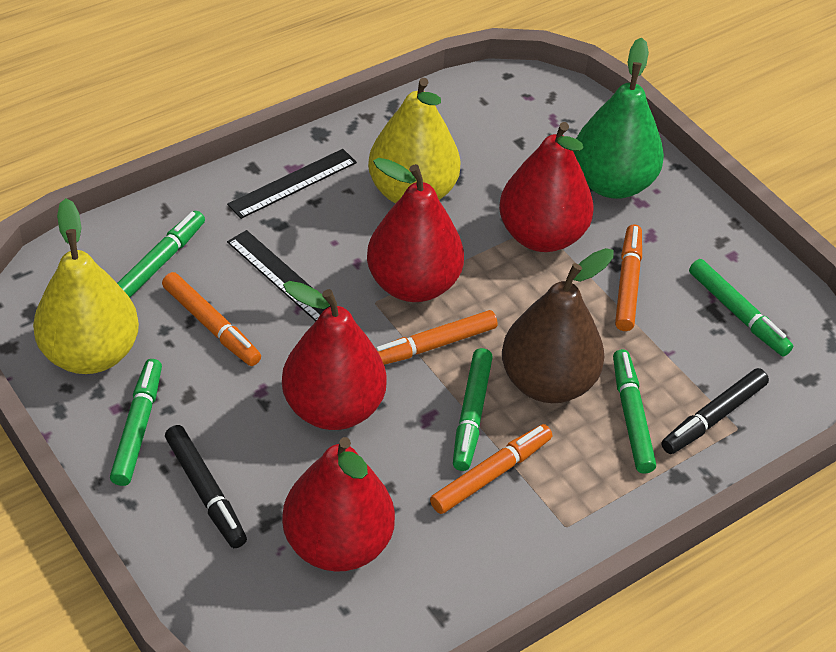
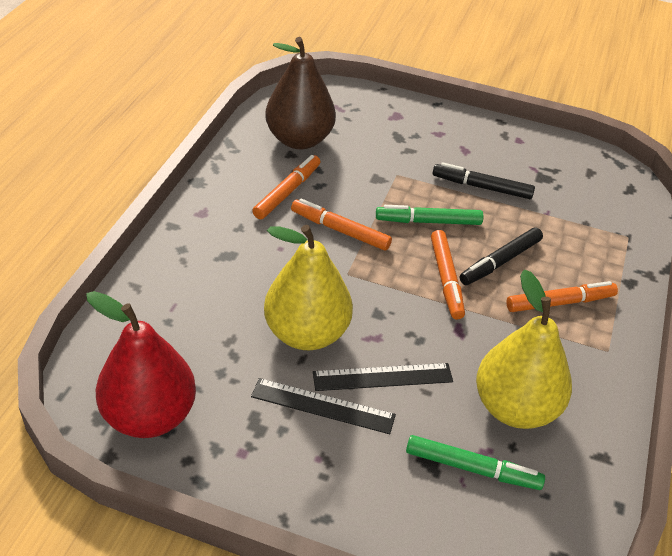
green marker: [110,359,162,486] [117,211,205,298] [453,348,493,471] [613,349,656,474] [689,259,793,356] = 5 -> [376,205,483,225] [406,435,545,490] = 2
green pear: [573,38,664,199] = 1 -> none = 0
red pear: [282,281,387,430] [282,437,395,572] [367,158,464,302] [499,122,594,252] = 4 -> [86,291,196,438] = 1

